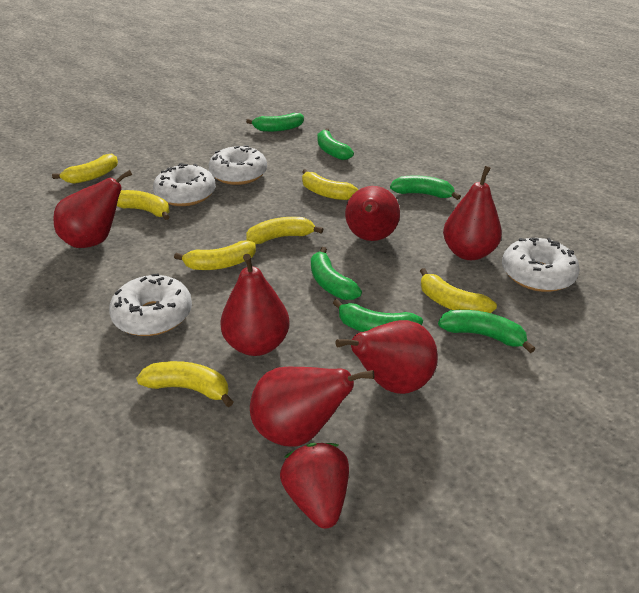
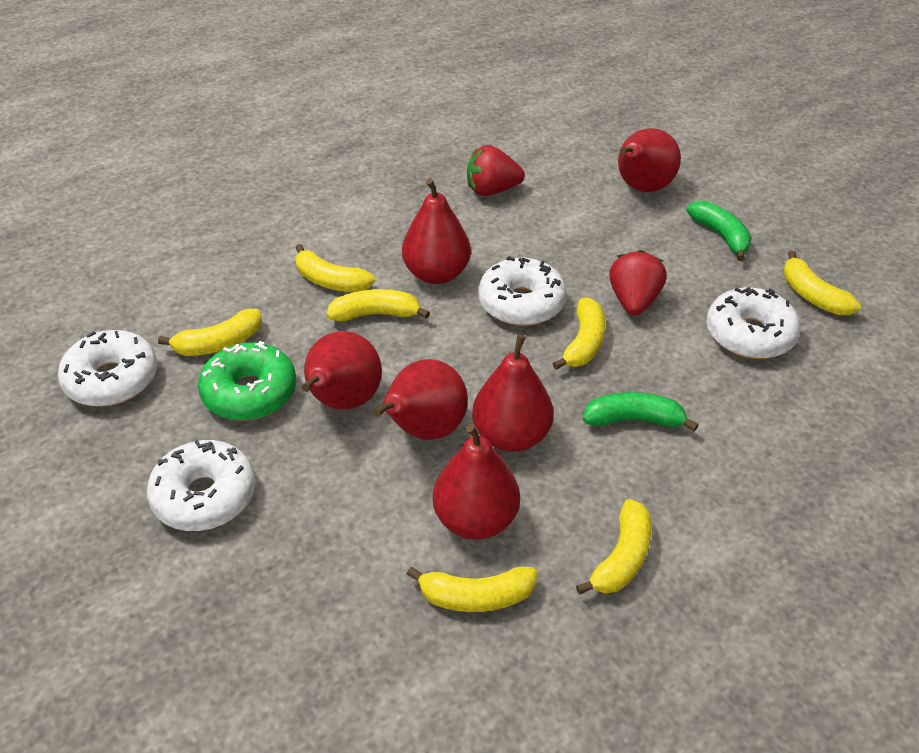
green banana: [246,113,304,132] [311,247,362,300] [317,128,354,160] [333,299,423,332] [390,175,461,200] [438,310,535,353] = 6 -> [583,392,698,431] [686,200,752,261] = 2
green donut: none = 0 -> [198,341,296,421] = 1
red strawberry: [280,443,349,529] = 1 -> [467,145,525,196] [609,250,667,315] = 2

